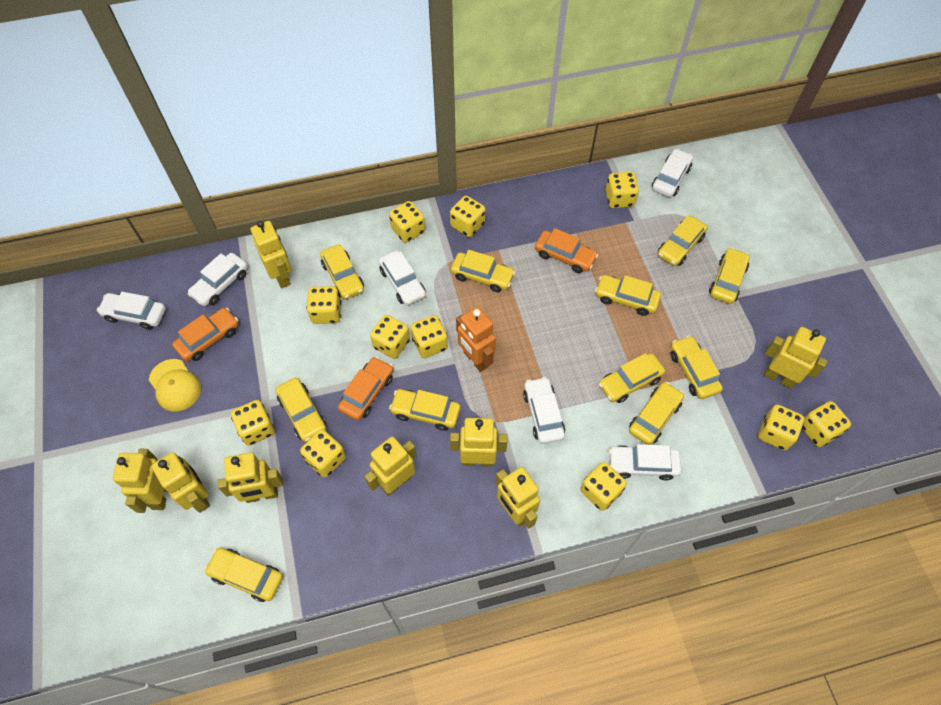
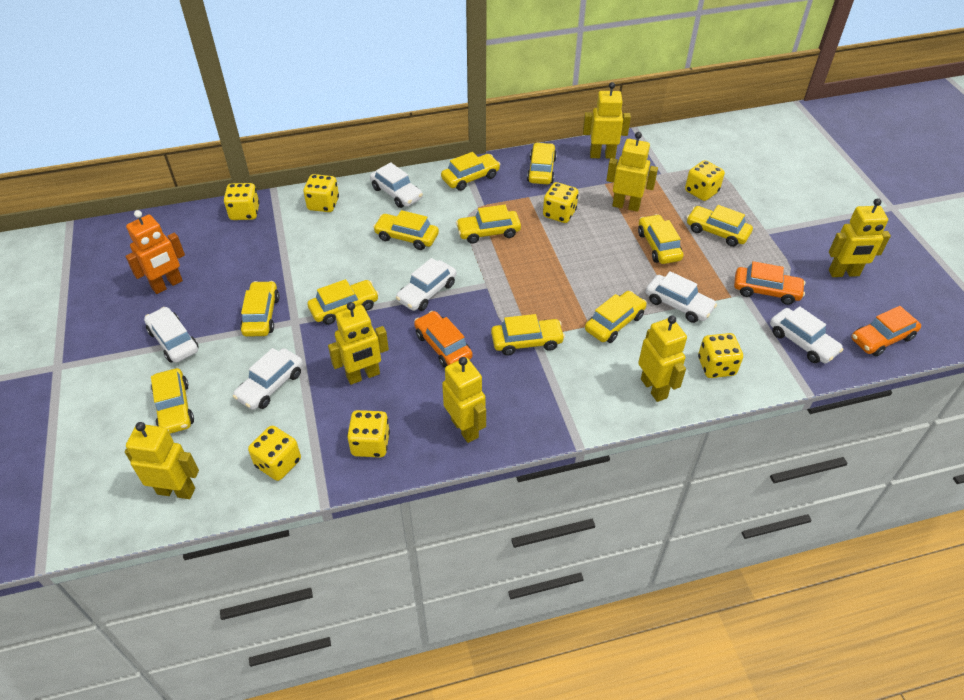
yellow cap: [149,359,201,411] = 1 -> none = 0
yellow dice: [231,400,275,446] [300,430,346,477] [307,286,341,324] [370,315,410,359] [389,201,425,243] [411,315,448,358] [450,196,485,237] [580,462,627,511] [606,172,639,208] [758,405,804,450] [802,401,851,447] = 11 -> [224,183,260,220] [248,426,301,481] [303,174,339,212] [347,410,390,457] [543,182,578,223] [685,160,725,201] [698,333,743,378] = 7
yellow robot: [112,449,168,513] [151,452,210,513] [218,452,283,503] [250,221,292,288] [364,436,417,496] [450,418,507,467] [496,467,540,529] [764,327,828,389] = 8 -> [125,422,199,499] [328,302,389,385] [442,357,486,443] [583,82,631,159] [606,132,658,212] [638,316,687,402] [829,198,891,277] = 7

